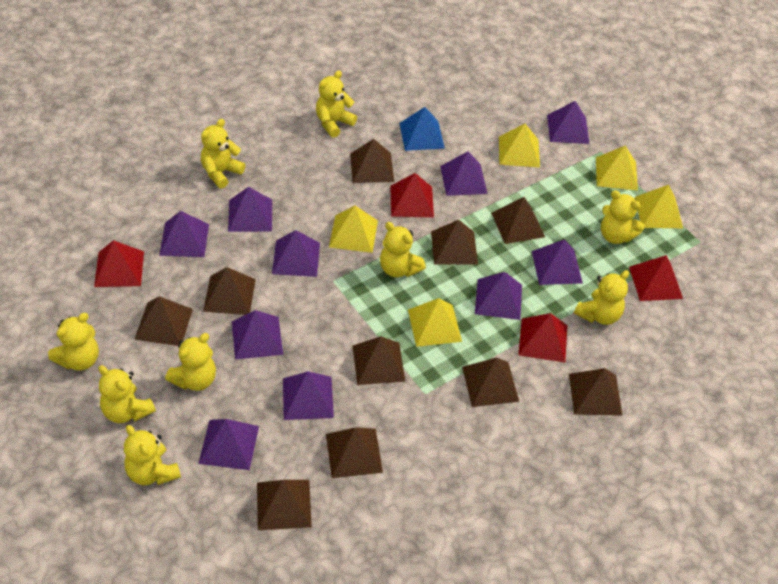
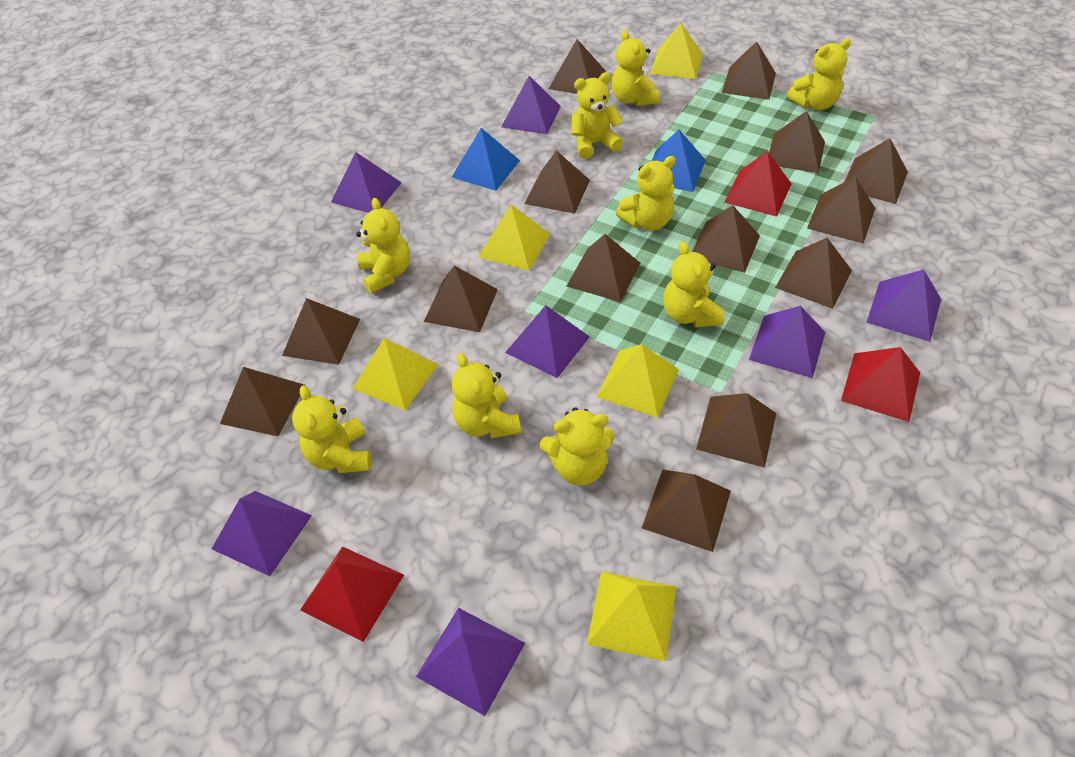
blue pyramid: [399,107,445,151] = 1 -> [452,128,520,191] [652,129,706,192] = 2
brown pyramid: [134,296,193,346] [203,267,256,315] [257,480,312,530] [326,427,383,478] [350,139,394,183] [353,336,405,385] [431,220,478,265] [462,358,519,407] [491,197,545,244] [569,368,623,416] = 10 -> [220,367,306,436] [282,298,360,365] [424,265,498,332] [524,151,590,214] [549,39,606,94] [566,234,640,302] [642,469,731,552] [692,205,760,273] [696,393,776,468] [722,41,776,100] [769,111,825,173] [775,238,852,309] [807,176,875,244] [845,138,908,204] = 14
purple pyramid: [159,211,209,257] [198,419,259,470] [228,187,272,232] [232,310,283,359] [272,230,320,277] [283,371,334,420] [440,151,488,196] [475,272,522,320] [532,239,583,285] [547,101,590,144] = 10 -> [212,491,312,576] [331,152,401,213] [416,608,525,716] [501,76,561,134] [505,305,590,378] [749,306,825,378] [866,270,941,342] = 7
red pyramid: [94,240,144,287] [390,173,434,218] [518,313,567,362] [629,255,683,301] = 4 -> [300,546,404,642] [724,151,791,217] [841,347,920,422] = 3

